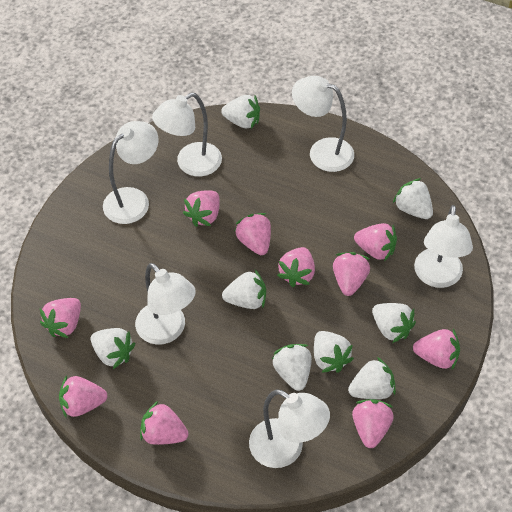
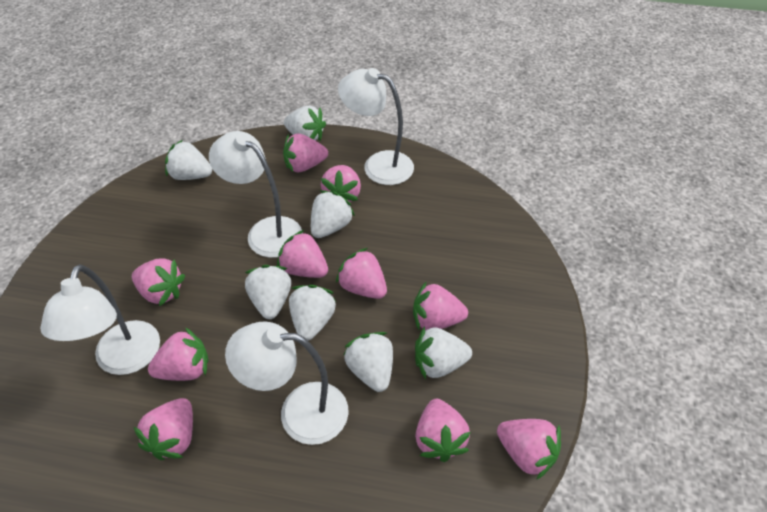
white lamp: [103,121,159,224] [135,263,196,345] [152,93,222,176] [249,389,330,468] [292,76,354,172] [414,205,473,288] = 6 -> [40,264,160,375] [209,131,303,258] [225,322,349,445] [338,68,414,185] = 4
white strawberry: [91,328,135,369] [221,95,260,129] [222,270,266,309] [272,344,312,391] [314,331,354,373] [348,357,396,399] [372,303,416,343] [393,178,433,219] = 8 -> [165,140,212,180] [245,265,291,319] [284,106,326,141] [289,285,336,340] [311,190,355,238] [344,332,393,392] [415,326,472,379] = 7

